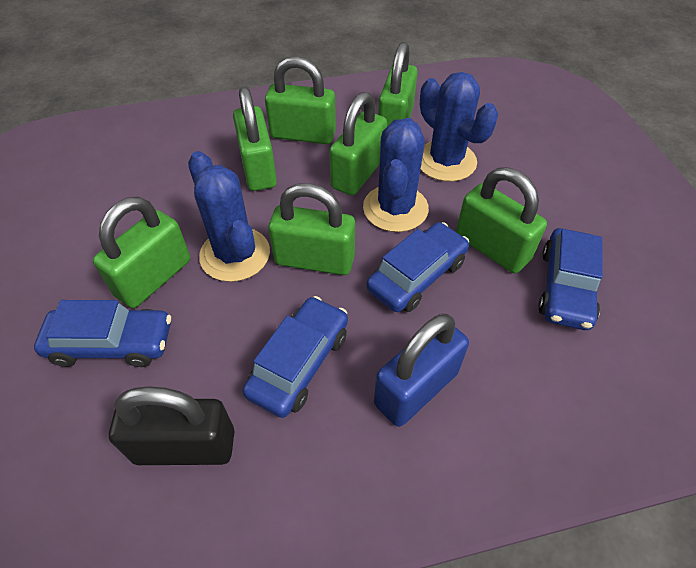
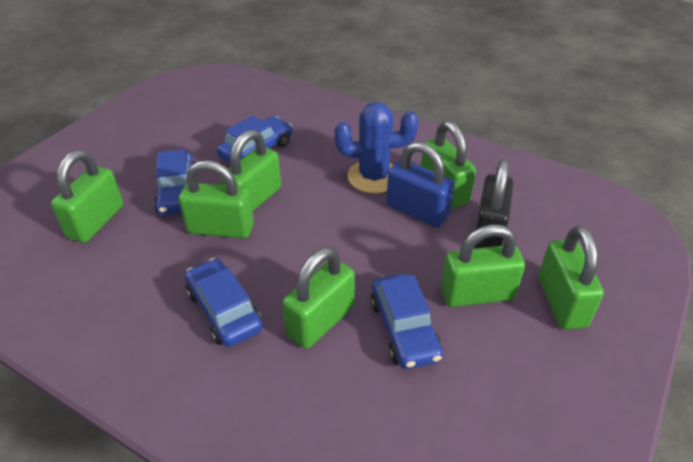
blue cactus: [188,151,270,282] [363,118,429,232] [420,72,498,182] = 3 -> [335,102,418,193] = 1

